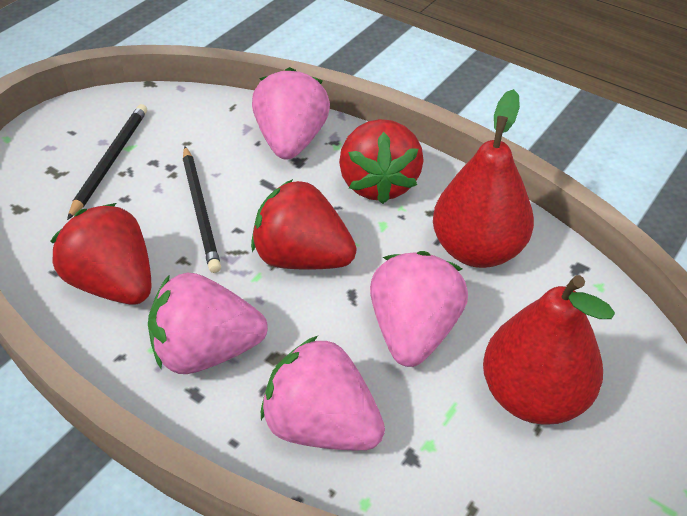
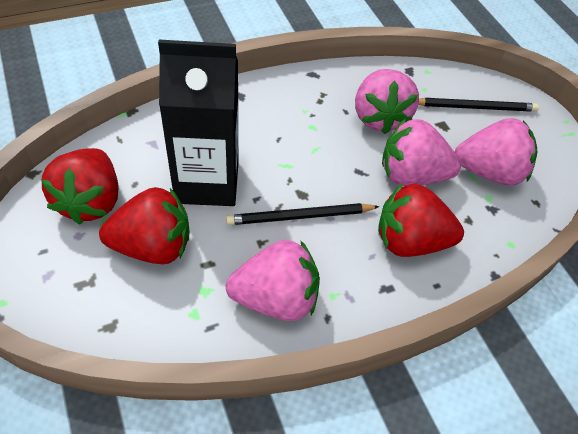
black carton: none = 0 -> [158,40,239,206] = 1
red pear: [433,89,534,268] [483,275,615,425] = 2 -> none = 0

